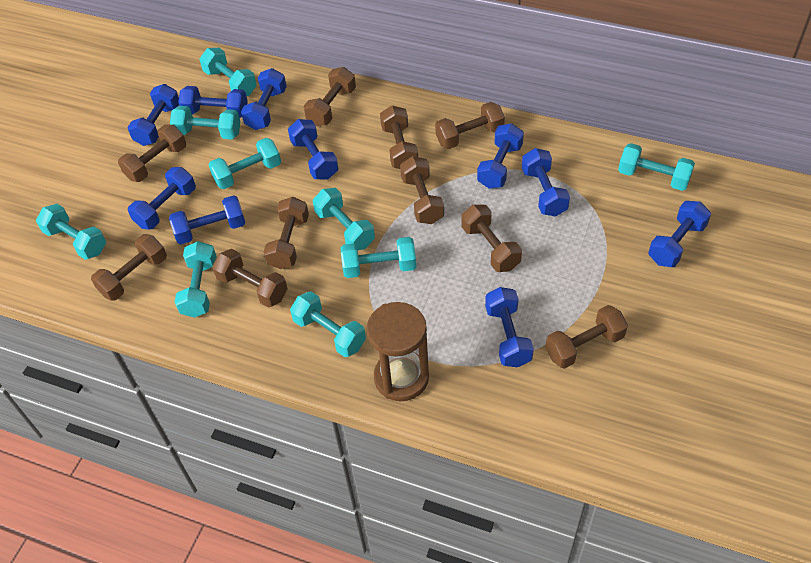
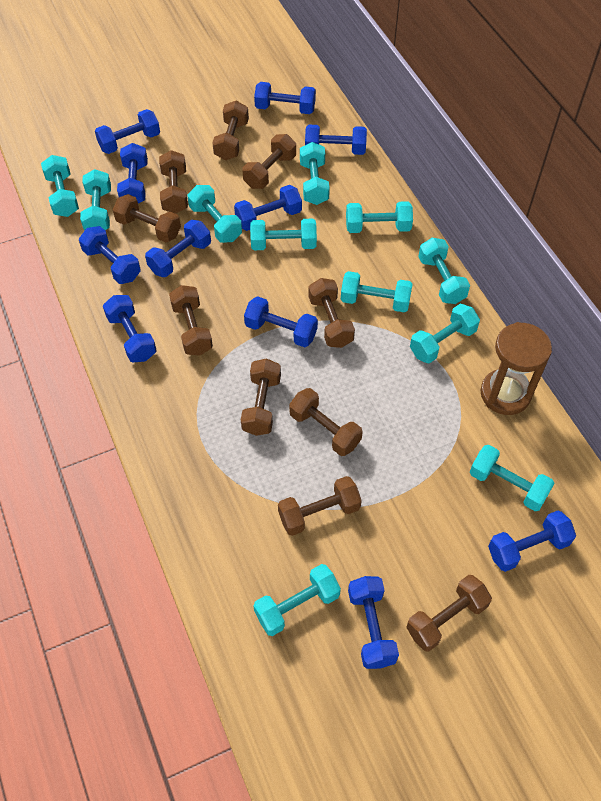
blue dumbbell: [127,84,179,146] [128,167,196,229] [169,195,245,244] [178,86,248,118] [241,68,287,130] [288,119,338,180] [477,123,524,189] [485,287,534,368] [522,148,570,217] [648,201,711,267] = 10 -> [79,226,141,284] [95,109,160,154] [103,295,157,362] [117,143,148,203] [145,220,211,277] [234,185,302,231] [244,296,318,347] [254,82,316,114] [305,125,367,155] [348,576,399,669] [488,510,576,572] = 11
turquoise dumbbell: [36,204,106,260] [170,106,240,139] [175,241,217,318] [199,48,257,96] [209,138,281,189] [290,291,366,357] [313,188,375,250] [341,237,416,278] [618,143,695,191] = 9 -> [41,155,79,217] [80,169,111,230] [187,185,242,243] [250,219,317,250] [253,564,341,636] [300,142,330,205] [341,271,413,312] [346,201,413,233] [410,304,480,363] [418,238,470,304] [470,445,555,511] = 11

